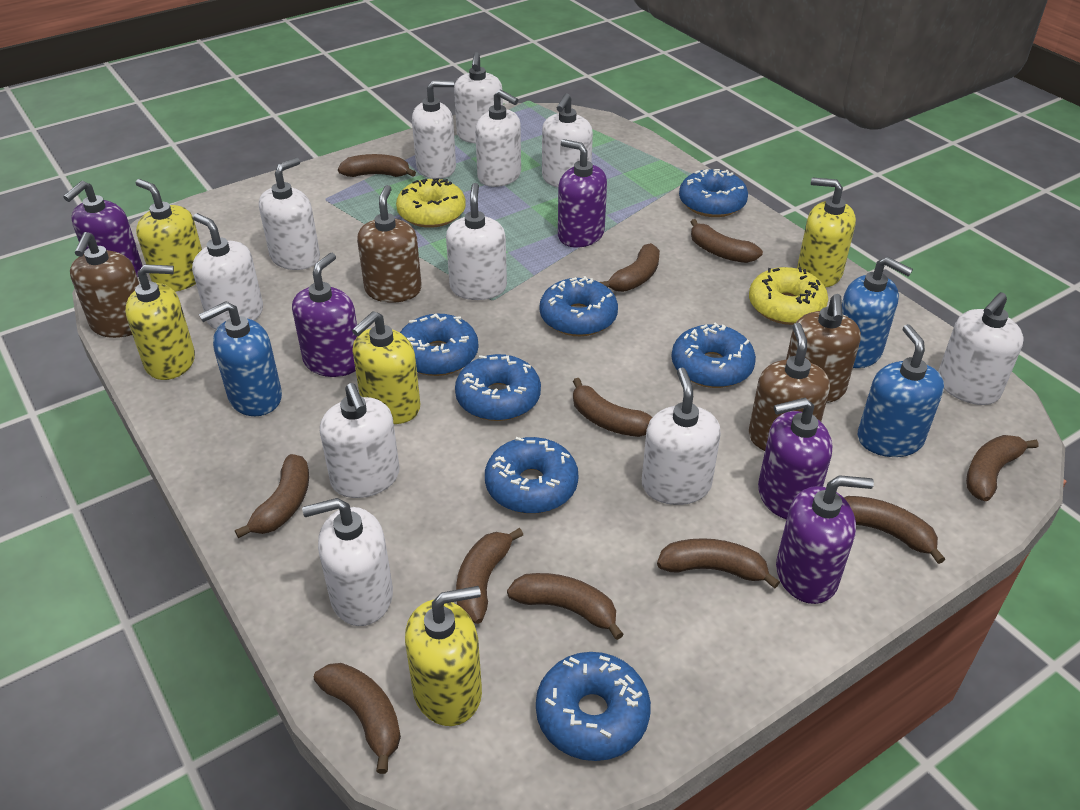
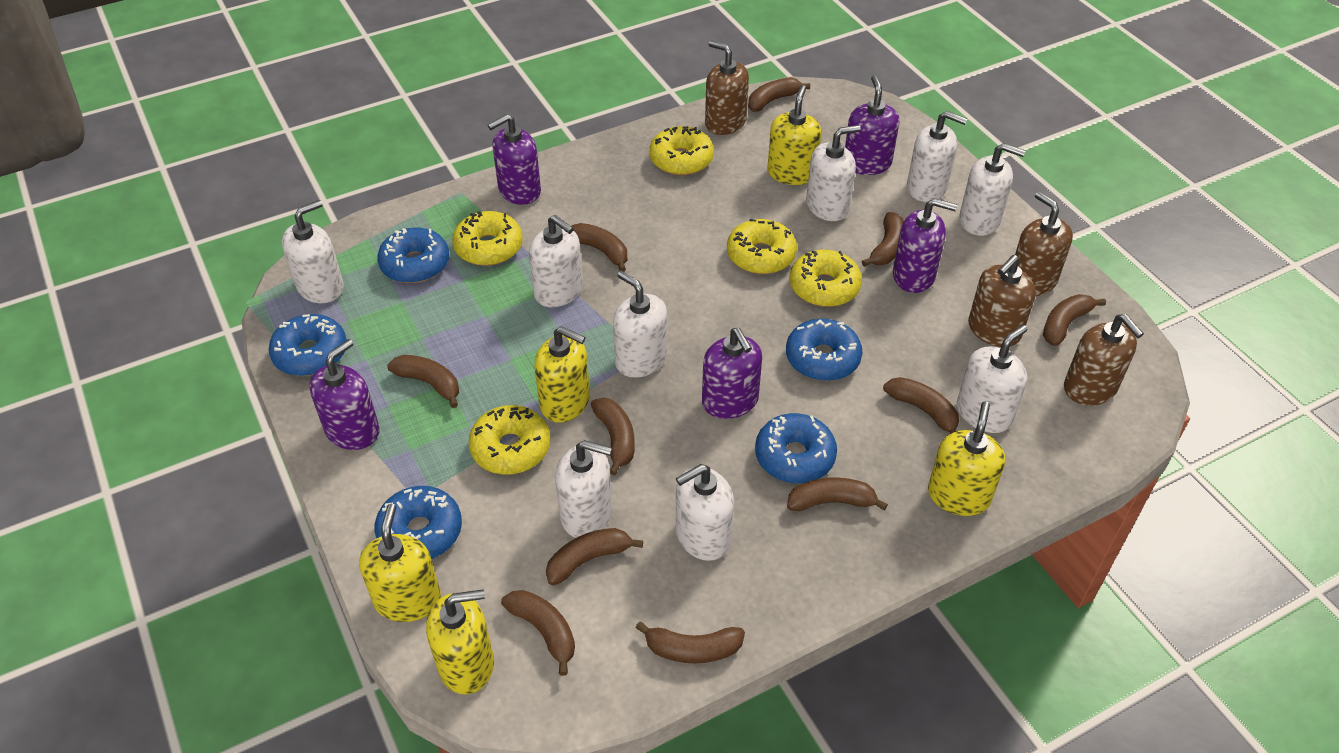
blue donut: [400,314,478,376] [455,354,541,421] [485,437,578,514] [536,652,651,761] [540,276,618,336] [672,322,756,388] [679,169,748,217] = 7 -> [269,314,347,376] [375,486,462,559] [377,227,449,283] [755,413,837,483] [786,319,862,381] = 5
blue soap dispenser: [199,301,282,416] [842,257,913,368] [857,324,944,457] = 3 -> none = 0
white soap dispenser: [192,213,263,330] [259,158,320,270] [302,498,393,626] [320,383,400,498] [412,80,456,179] [446,183,507,300] [454,52,503,143] [475,90,521,187] [542,93,593,187] [642,368,721,505] [938,292,1023,405] = 11 -> [282,200,344,303] [529,215,583,307] [555,440,612,538] [613,271,667,378] [676,464,734,561] [806,125,861,221] [907,111,967,202] [957,325,1028,433] [959,143,1025,236] = 9
yellow donut: [396,178,466,228] [749,267,828,325] = 2 -> [452,211,523,266] [468,405,550,475] [649,126,714,175] [727,218,797,274] [790,250,862,307] = 5

